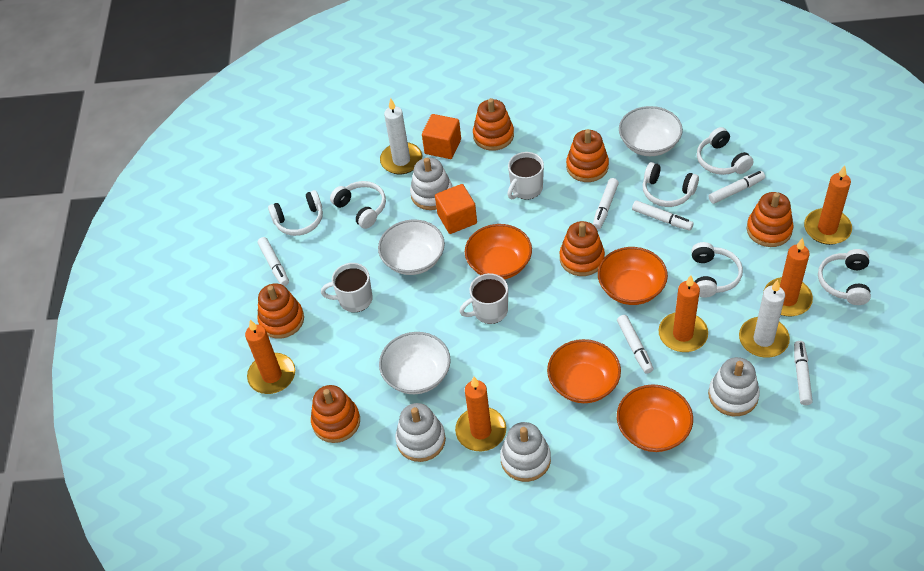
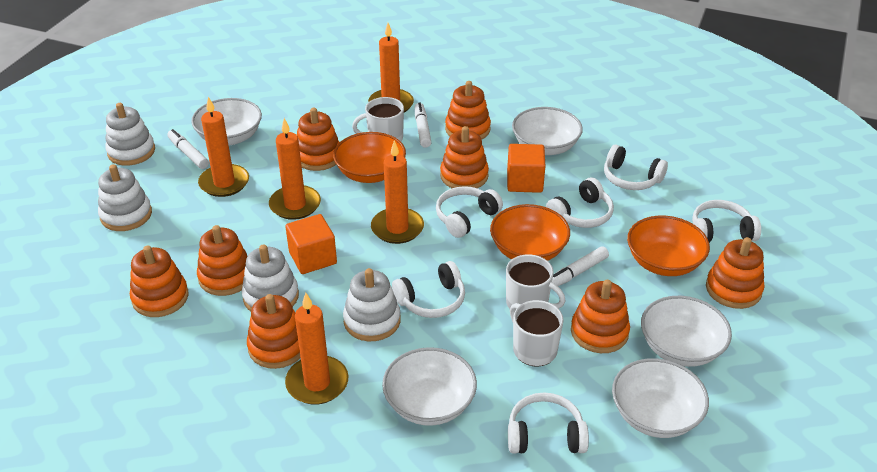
orange bowl: [465,224,532,279] [547,339,621,403] [598,247,668,305] [617,385,693,452] = 4 -> [333,132,406,183] [490,204,570,261] [627,216,710,276] = 3
orange stacking toy: [257,283,304,339] [311,385,360,443] [473,98,514,151] [560,221,605,276] [566,129,609,182] [747,192,794,247] = 6 -> [130,245,188,317] [197,225,247,296] [247,294,301,369] [297,108,339,171] [440,126,489,188] [445,81,491,140] [571,280,630,353] [706,237,764,309] = 8
white bowl: [378,220,445,275] [379,332,451,394] [619,106,683,156] = 3 -> [191,98,262,145] [382,347,477,426] [512,107,583,155] [612,358,709,438] [641,296,732,367] = 5
white candle: [380,98,422,174] [739,280,790,358] = 2 -> none = 0
white marker: [258,237,289,286] [593,178,619,230] [617,315,653,374] [632,200,694,231] [709,171,765,204] [794,341,813,405] = 6 -> [167,129,209,169] [415,102,432,148] [552,246,609,286] = 3

